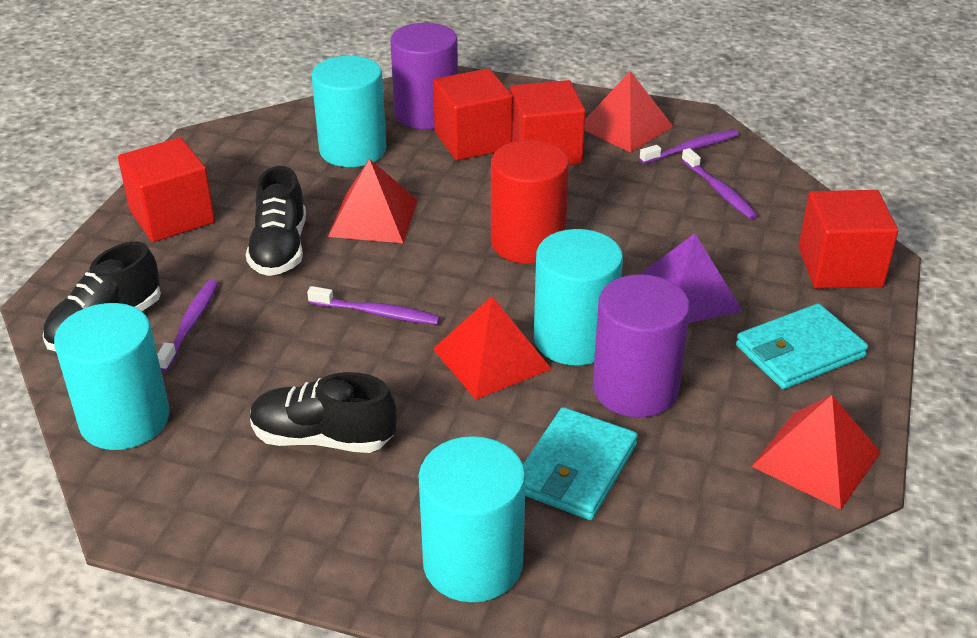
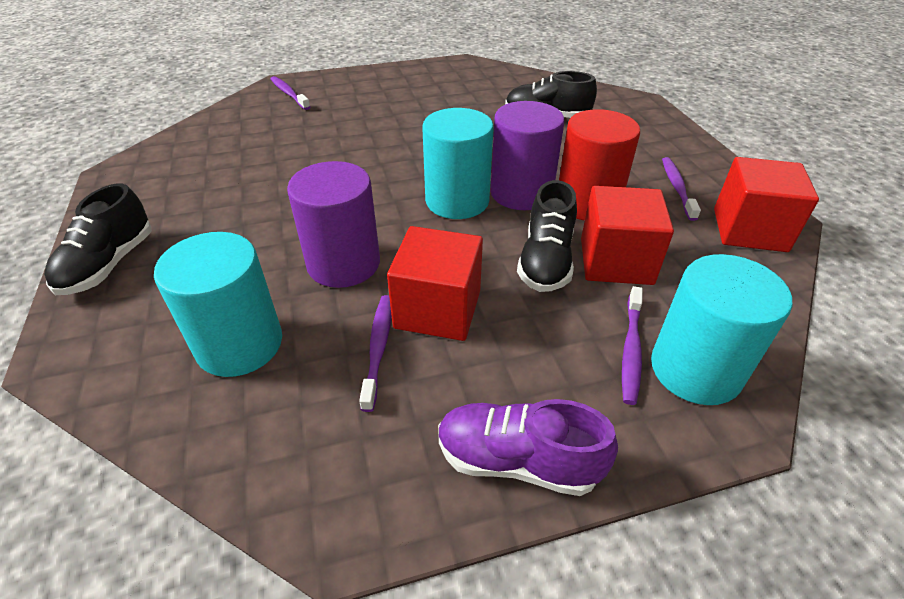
purple pyramid: [640,234,742,323] = 1 -> none = 0
purple shoe: none = 0 -> [438,399,618,496] = 1
red cube: [118,137,215,242] [433,68,513,161] [510,80,585,165] [798,190,898,289] = 4 -> [387,226,483,341] [581,186,674,285] [714,157,819,252] = 3
red pyramid: [328,159,418,243] [433,296,552,400] [584,71,673,152] [751,395,881,510] = 4 -> none = 0
turquoise cylinder: [54,303,170,450] [312,56,386,167] [418,436,526,603] [534,229,623,366] = 4 -> [154,232,282,377] [422,108,494,219] [651,254,792,405] = 3
turquoise wallet: [523,407,638,520] [736,303,868,389] = 2 -> none = 0

